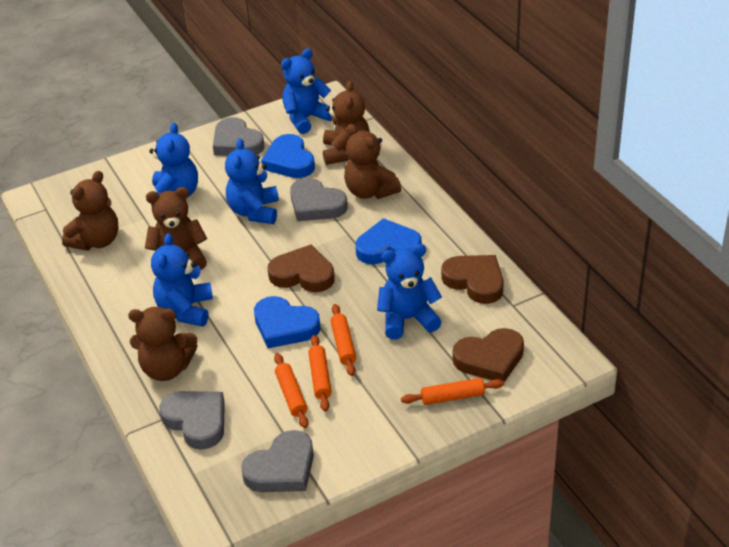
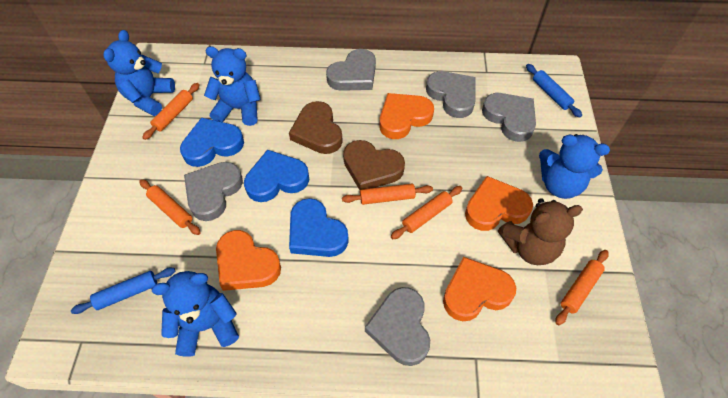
blue rolling pin: none = 0 -> [71,268,175,314] [526,64,582,118] = 2
blue teddy bear: [149,122,198,206] [151,233,213,327] [225,138,279,224] [281,48,332,134] [377,244,442,339] = 5 -> [103,30,175,116] [152,271,239,357] [204,46,261,126] [539,134,610,199] = 4
brown heart: [267,244,335,292] [441,255,504,304] [453,328,524,382] = 3 -> [289,101,343,154] [343,140,405,190] = 2
brown teddy bear: [62,171,119,250] [128,307,198,381] [145,187,207,270] [323,81,370,165] [344,124,402,199] = 5 -> [498,198,583,265] = 1
grey heart: [159,391,225,450] [213,117,265,156] [241,430,314,492] [290,178,348,221] = 4 -> [184,162,243,221] [326,49,376,91] [365,287,430,366] [426,71,476,118] [482,93,536,142] = 5
orange heart: none = 0 -> [216,230,281,291] [380,93,434,139] [443,257,516,321] [465,176,533,231] = 4
orange rolling pin: [274,353,309,428] [308,335,332,411] [330,304,356,376] [401,378,504,405] = 4 -> [139,179,201,235] [142,83,200,140] [342,184,433,205] [391,186,463,239] [555,250,609,325] = 5

